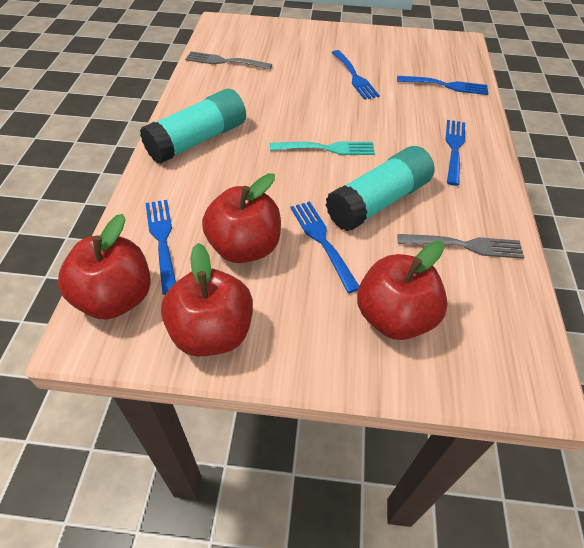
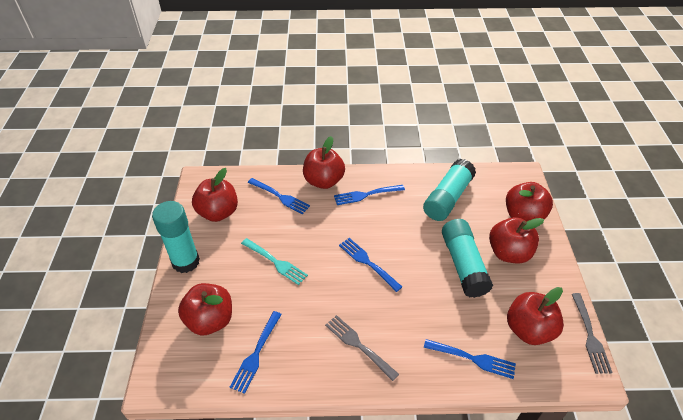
red apple: [58,214,151,319] [161,243,253,356] [202,173,281,263] [357,241,448,340] = 4 -> [178,283,232,335] [192,168,238,222] [303,136,345,189] [489,217,544,264] [506,182,553,221] [507,287,564,345] = 6
turquoise glue stick: [140,89,246,164] [326,146,435,231] = 2 -> [152,201,200,273] [423,159,476,221] [442,219,493,298] = 3

